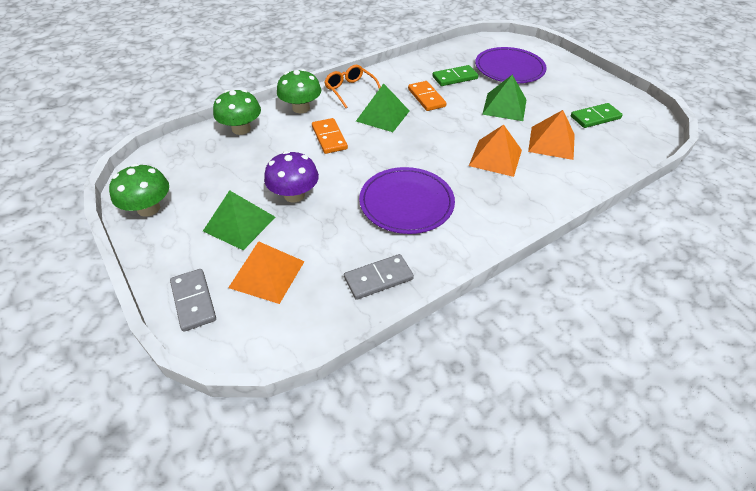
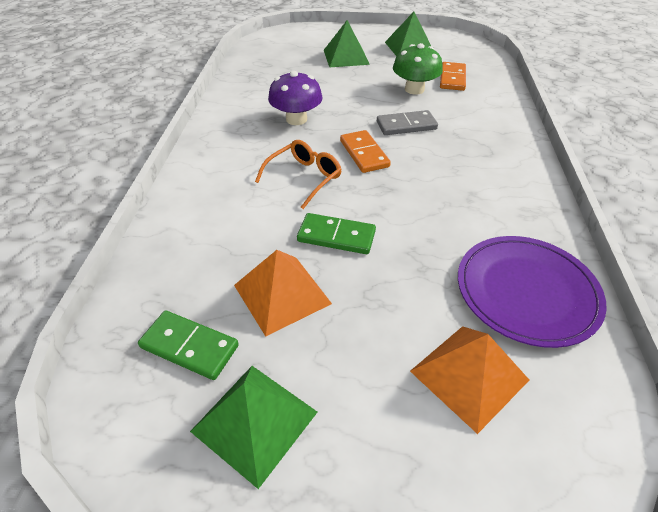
green mushroom: [109,164,169,217] [213,89,261,135] [277,69,321,113] = 3 -> [393,43,443,95] = 1
grey domino: [170,269,216,332] [344,254,414,300] = 2 -> [377,110,438,135] = 1
orange pyramid: [228,241,305,304] [469,124,522,177] [528,110,575,160] = 3 -> [234,250,332,337] [410,326,529,434] = 2
purple plate: [359,167,455,234] [475,47,547,83] = 2 -> [458,236,607,348] = 1

